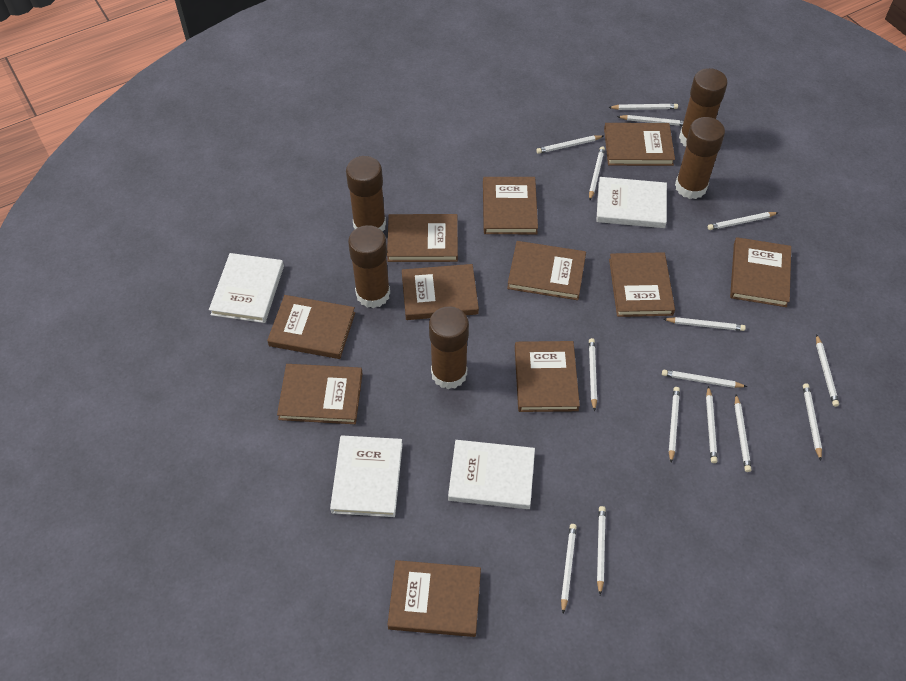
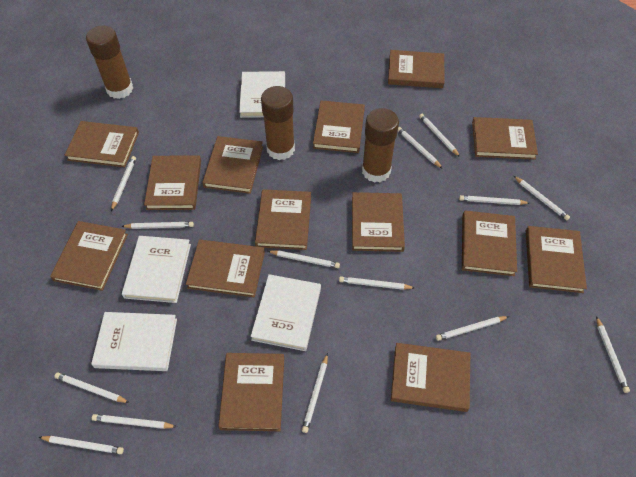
brown book: [267,295,355,359] [277,364,363,424] [387,214,458,262] [387,560,481,637] [402,264,479,320] [483,177,538,234] [507,241,586,300] [515,341,580,412] [604,123,675,166] [609,252,675,317] [730,237,791,307] = 11 -> [50,221,128,291] [65,121,139,167] [144,155,201,210] [186,240,265,297] [202,136,263,194] [218,353,284,431] [255,189,311,250] [313,100,365,153] [352,192,405,252] [388,50,444,88] [391,343,470,412] [462,211,517,276] [472,117,538,160] [526,226,587,293] = 14
brown glue stick: [346,156,386,232] [348,225,390,308] [429,306,469,389] [675,117,725,199] [679,68,728,146] = 5 -> [86,25,133,99] [261,86,295,160] [362,108,399,183] = 3
white pencil: [536,135,603,154] [561,524,577,613] [589,146,605,200] [589,338,597,411] [597,506,606,595] [608,104,678,110] [617,115,684,126] [662,370,747,388] [664,317,746,331] [669,387,680,463] [706,386,718,463] [708,212,779,230] [734,394,751,472] [803,383,822,461] [816,334,839,407] = 15 -> [39,436,124,454] [55,372,129,403] [92,414,177,429] [111,156,136,211] [121,222,194,229] [268,250,340,268] [302,353,328,433] [339,277,414,290] [398,127,443,169] [419,114,460,157] [436,316,509,341] [459,195,529,205] [514,176,570,220] [596,316,630,393] = 14

